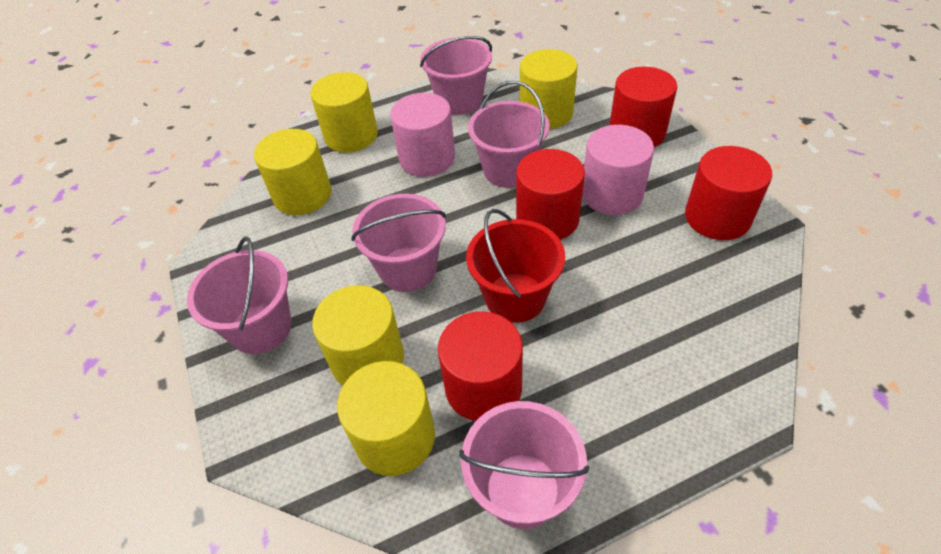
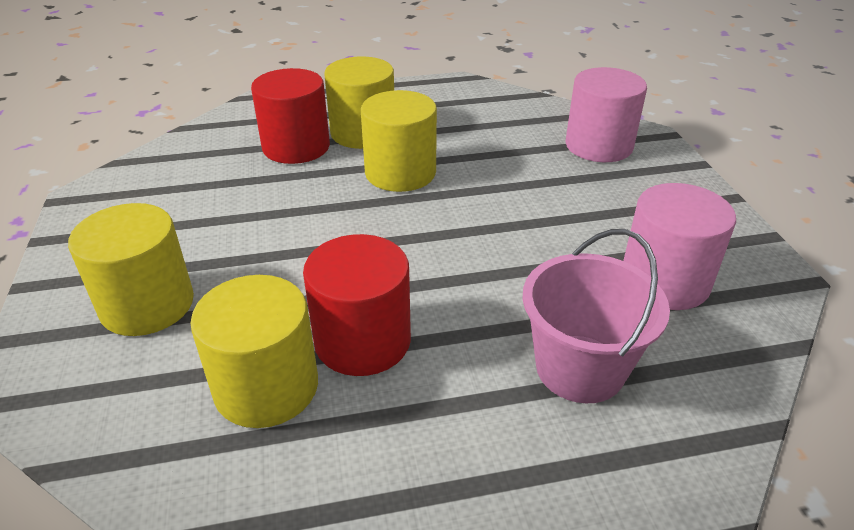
pink bucket: [187,236,291,354] [352,194,446,292] [420,36,492,115] [459,401,589,529] [468,81,550,188] = 5 -> [523,229,670,403] = 1
red bucket: [466,209,565,323] = 1 -> none = 0
red cylinder: [438,311,523,421] [516,149,585,240] [610,67,677,147] [685,146,772,240] = 4 -> [251,68,330,164] [303,234,411,376] = 2
yellow cylinder: [254,129,331,215] [310,72,378,152] [312,285,404,386] [337,361,435,476] [520,49,578,129] = 5 -> [68,203,194,336] [190,275,318,428] [324,56,394,149] [361,90,437,192] = 4

